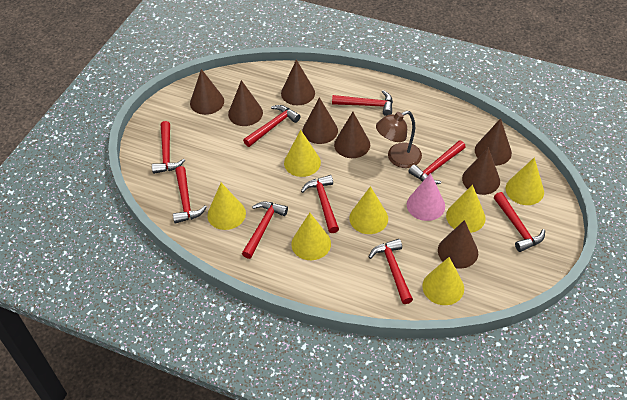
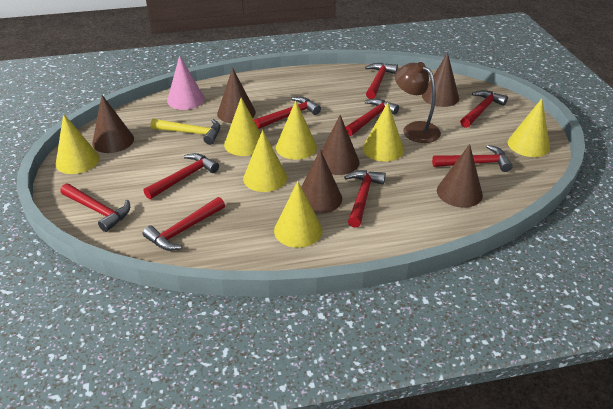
brown cone: [190,69,224,115] [228,80,263,126] [281,60,315,105] [302,97,338,144] [334,112,370,158] [438,220,478,269] [462,147,500,195] [475,118,512,166] = 8 -> [92,95,134,153] [217,68,256,123] [302,150,342,214] [321,115,359,175] [422,53,459,107] [437,144,483,208] = 6
yellow hammer: none = 0 -> [150,119,220,145] = 1

